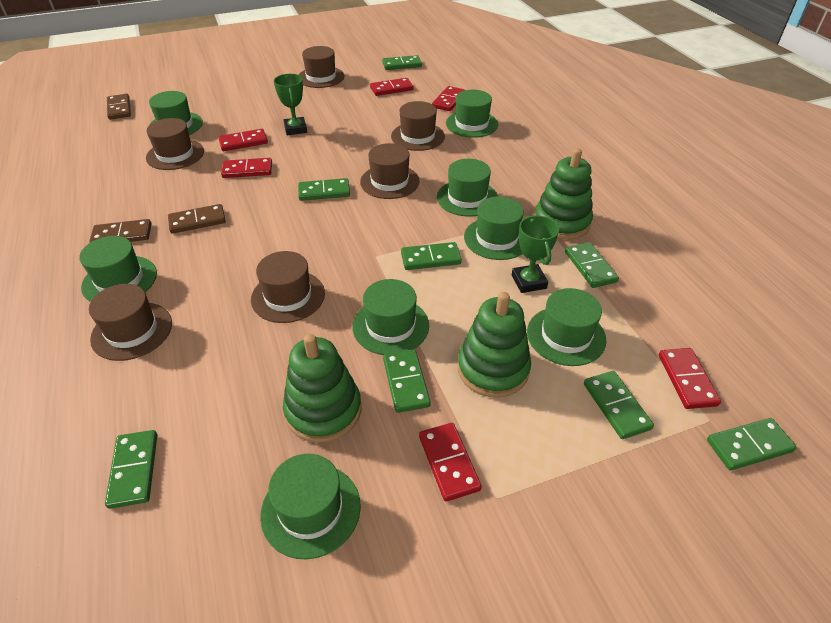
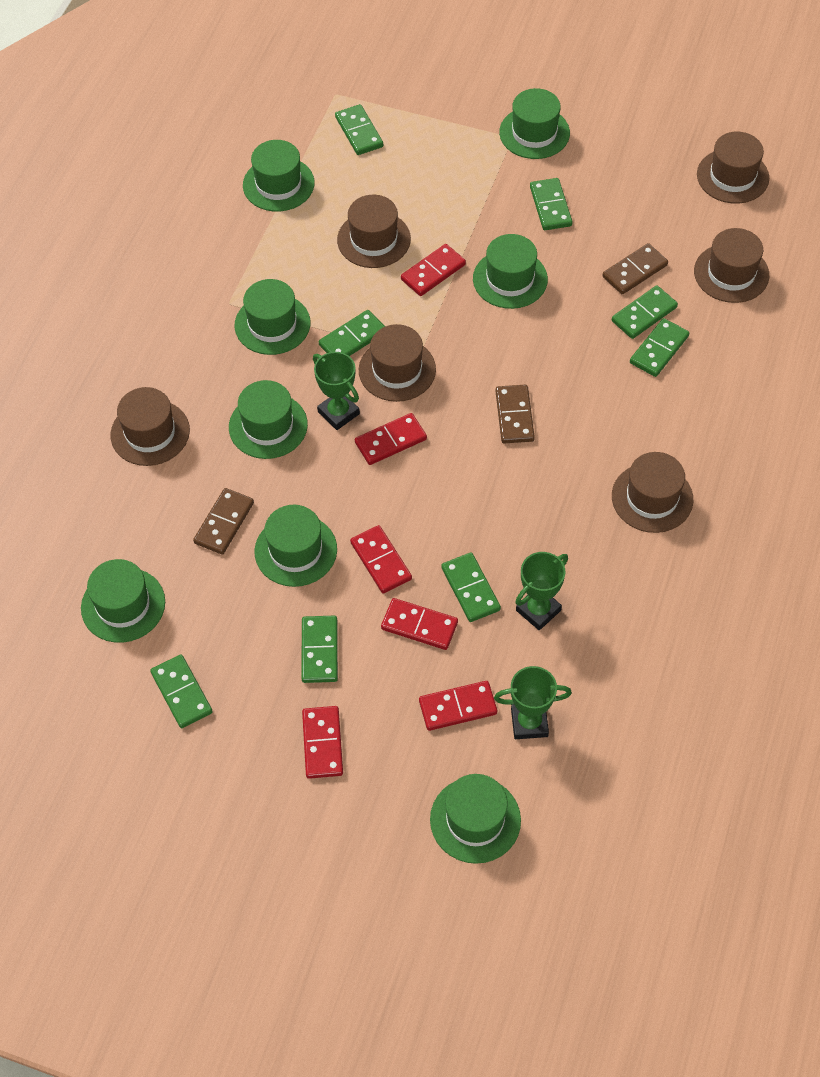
green stacking toy: [283,334,361,443] [457,292,531,398] [534,148,593,240] = 3 -> none = 0
green trophy: [274,74,307,135] [512,215,559,293] = 2 -> [313,352,360,430] [494,666,572,739] [515,552,568,630] = 3

